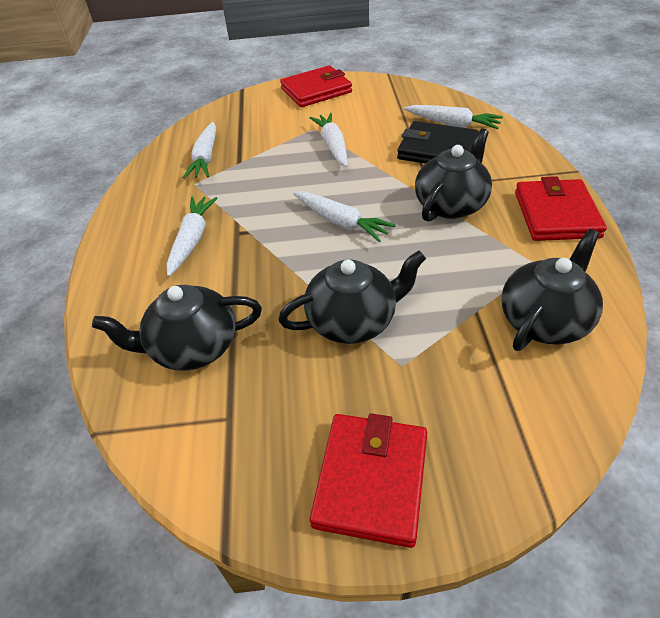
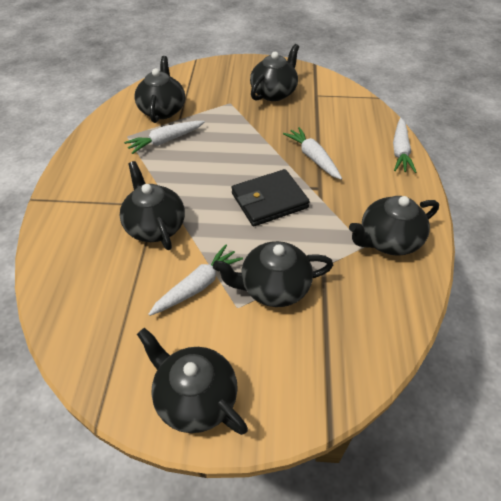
black teapot: [92,285,262,371] [278,250,426,344] [415,128,492,222] [501,229,603,351] = 4 -> [120,161,185,250] [134,56,185,123] [137,328,248,435] [213,241,333,307] [250,44,299,101] [349,196,439,256] = 6
red wallet: [280,65,352,107] [310,413,427,548] [515,176,607,241] = 3 -> none = 0
white carrot: [167,196,218,277] [183,122,216,179] [293,192,396,242] [309,113,347,167] [404,105,503,130] = 5 -> [124,121,205,154] [148,244,243,316] [283,127,342,180] [393,118,417,173] = 4

